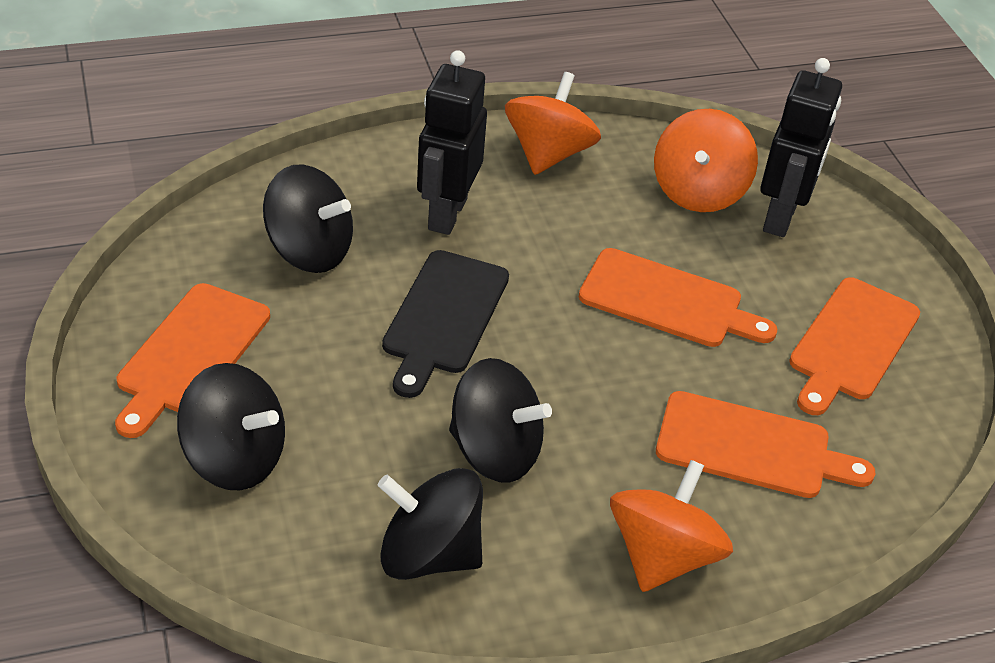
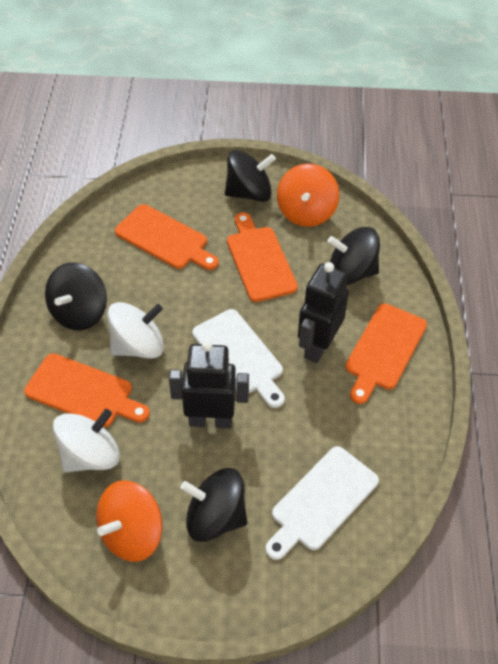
black cutting board: [382,250,509,398] = 1 -> none = 0
orange spinning top: [505,72,601,175] [610,460,733,592] [654,109,758,212] = 3 -> [97,480,162,562] [277,164,339,227] = 2
white cutting board: none = 0 -> [192,309,285,408] [265,446,379,560] = 2
white spinning top: none = 0 -> [52,409,120,473] [107,302,164,359] = 2

